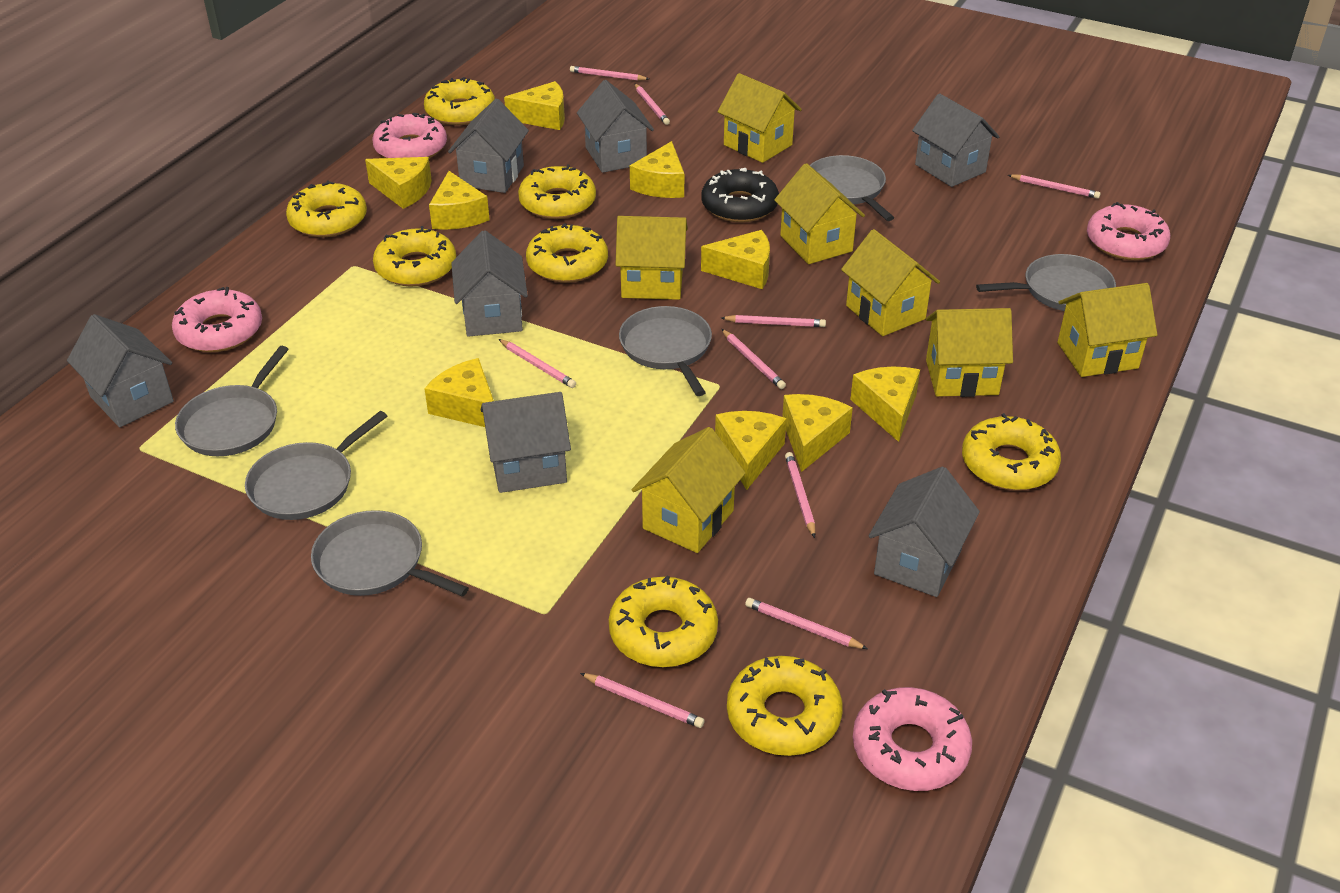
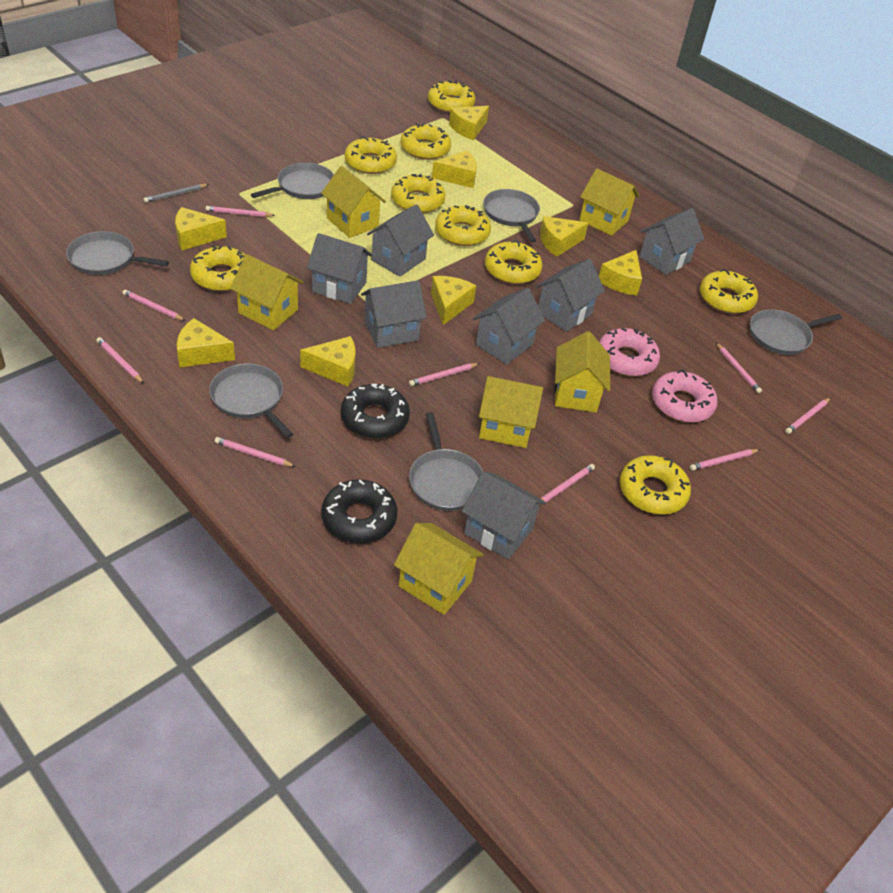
black donut: [701,168,779,222] = 1 -> [321,479,397,543] [341,384,410,439] = 2
grey pencil: none = 0 -> [143,184,209,203] = 1
pink donut: [172,287,262,352] [372,113,447,158] [853,687,972,791] [1087,202,1170,260] = 4 -> [599,328,660,376] [652,369,717,423] = 2
yellow cheese: [365,157,432,209] [424,358,494,427] [429,171,490,230] [504,81,565,130] [630,141,684,198] [701,230,770,289] [715,411,786,490] [782,394,853,472] [850,366,920,442] = 9 -> [175,207,227,250] [177,318,235,367] [300,336,356,386] [431,276,476,325] [432,150,477,188] [449,106,489,140] [540,216,588,257] [599,250,642,295] = 8
yellow donut: [286,180,367,237] [373,226,456,287] [424,77,495,125] [518,164,596,219] [526,223,608,283] [609,576,718,667] [727,656,843,756] [962,413,1061,490] = 8 -> [190,245,246,291] [345,136,397,174] [391,174,446,213] [401,123,451,160] [428,80,475,113] [435,205,491,246] [485,240,543,284] [620,455,691,515] [700,269,758,314] = 9
yellow house: [615,216,687,300] [632,427,746,553] [718,73,802,163] [774,163,865,264] [841,229,940,336] [926,308,1013,397] [1058,283,1157,377] = 7 -> [230,254,304,330] [321,166,386,238] [394,523,484,615] [479,376,543,448] [554,331,610,412] [580,169,640,236] = 6

